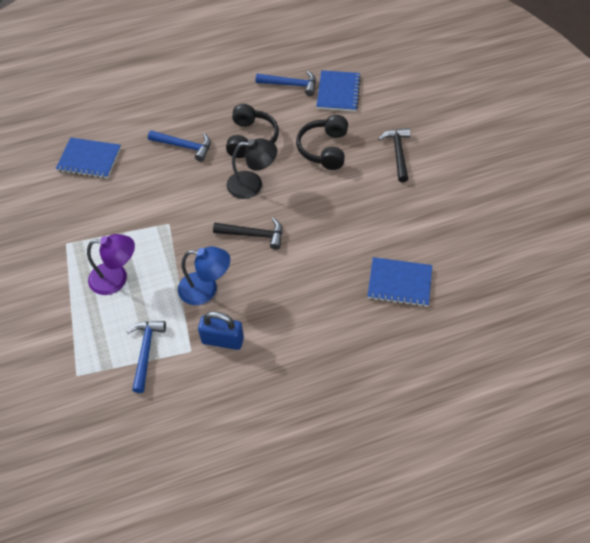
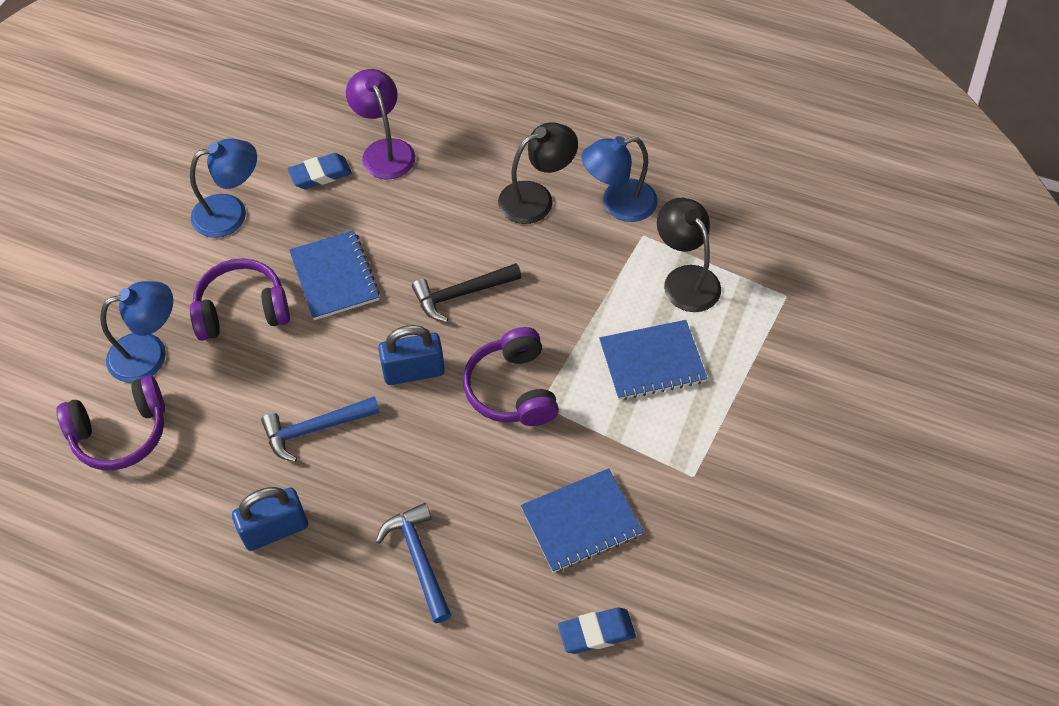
black hammer: [213,218,282,250] [379,128,410,182] = 2 -> [412,263,522,322] = 1
black headphones: [226,104,279,158] [296,115,348,170] = 2 -> none = 0
black lamp: [227,138,277,199] = 1 -> [498,122,578,224] [657,198,721,312] = 2
blue eraser: none = 0 -> [288,153,352,189] [558,607,636,654] = 2
blue hammer: [127,321,166,393] [148,130,211,162] [256,71,316,96] = 3 -> [261,396,380,462] [376,503,451,623] = 2
blue lamp: [178,246,230,305] = 1 -> [100,281,173,383] [190,138,257,238] [581,136,657,222] = 3
blue padlock: [198,311,244,350] = 1 -> [232,487,308,551] [378,325,445,385] = 2
purple headphones: none = 0 -> [56,375,165,470] [190,258,290,341] [463,327,559,426] = 3

